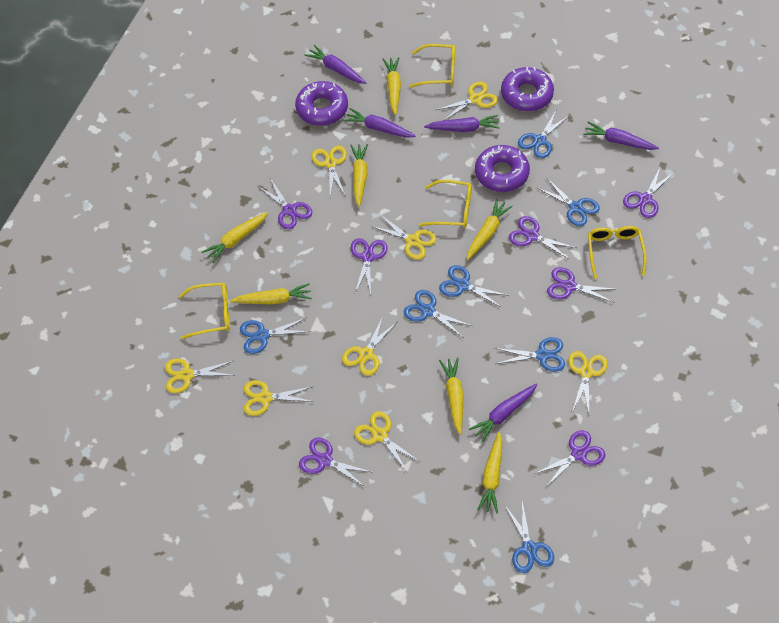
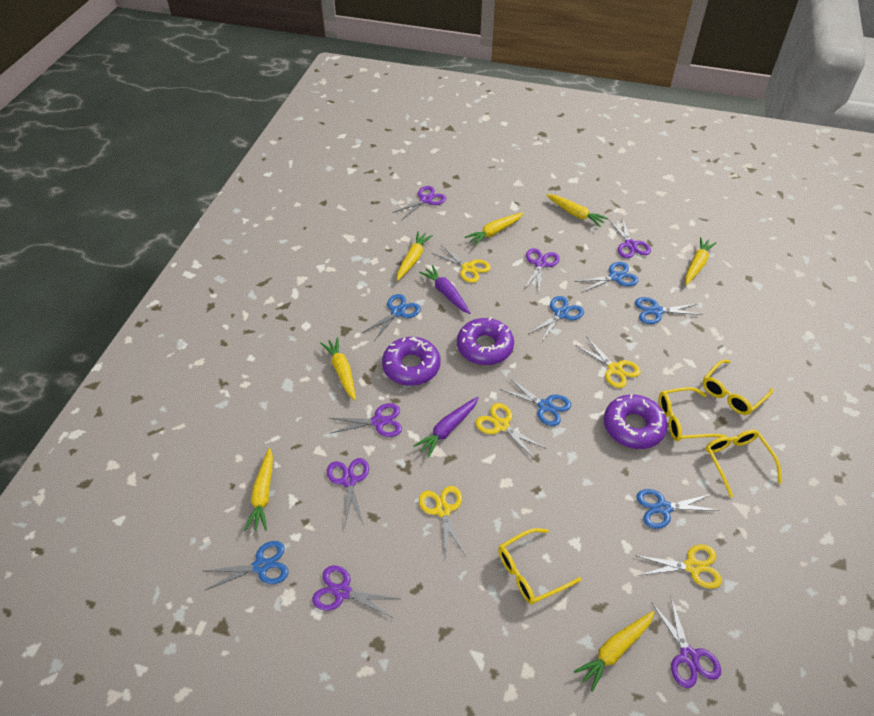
purple carrot: [304,45,366,84] [343,108,416,138] [424,115,500,132] [469,383,538,443] [583,122,659,150] = 5 -> [414,397,478,458] [419,265,471,314] = 2
yellow scissors: [165,358,235,393] [244,380,314,416] [312,146,347,197] [342,316,397,376] [354,411,420,472] [371,215,437,260] [436,81,498,121] [568,351,608,413] = 8 -> [419,486,466,561] [431,245,491,283] [476,403,546,458] [575,336,641,388] [635,545,722,588] = 5

